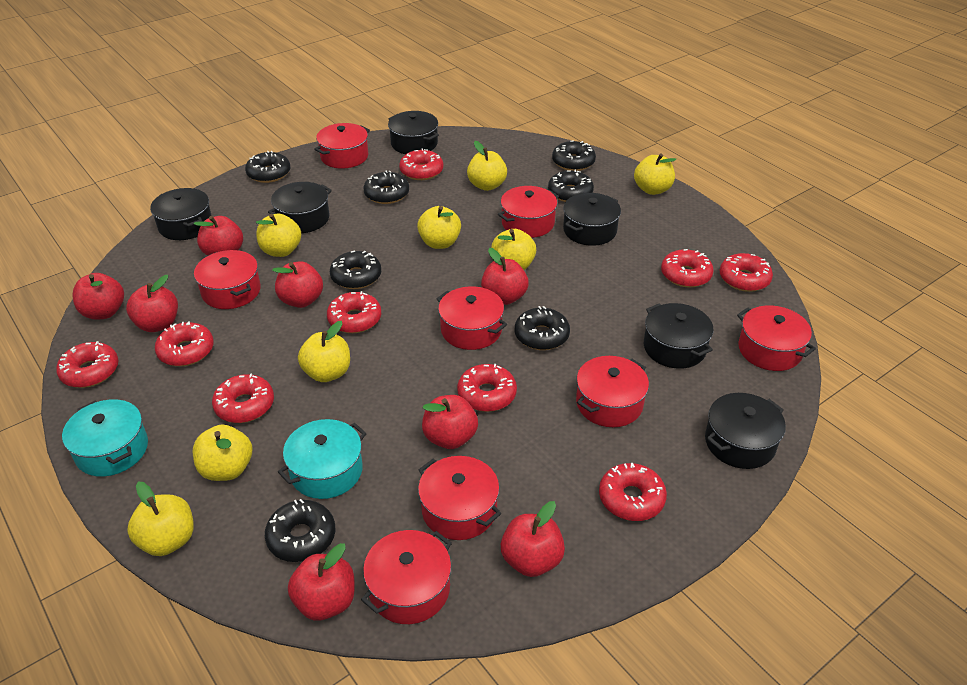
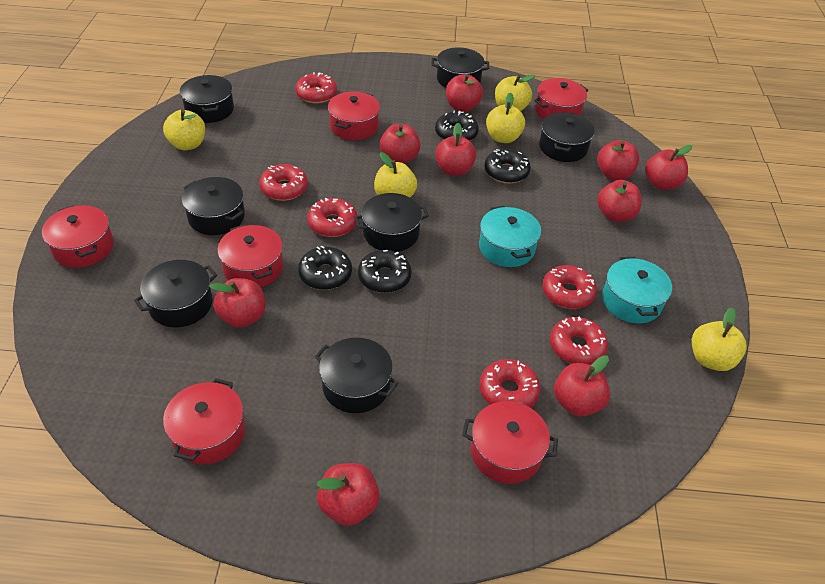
black donut: [245,151,290,183] [265,499,335,562] [330,250,381,289] [363,170,409,204] [515,306,570,350] [548,170,594,202] [552,140,596,171] = 7 -> [298,246,352,290] [358,250,412,293] [435,111,479,141] [485,149,531,183] = 4
black pot: [150,188,212,240] [268,182,332,233] [388,111,439,154] [563,193,621,246] [644,303,714,369] [705,393,786,469] = 6 -> [134,260,217,327] [180,75,234,123] [182,177,245,235] [315,337,398,413] [354,193,429,252] [431,47,489,88] [539,112,594,162] = 7
red apple: [72,273,124,319] [126,275,178,332] [194,216,243,255] [272,261,323,308] [288,543,355,621] [422,395,478,449] [481,248,529,305] [501,501,565,577] = 8 -> [209,278,265,328] [316,463,380,526] [380,124,421,163] [435,123,476,176] [446,74,483,112] [554,355,610,417] [597,140,639,180] [597,180,642,222] [645,145,692,190] = 9
red donut: [56,341,119,388] [155,321,214,366] [212,374,274,423] [327,291,381,333] [399,148,443,180] [457,364,517,412] [599,463,667,521] [661,249,714,288] [719,253,773,292] = 9 -> [259,164,308,201] [295,72,337,103] [307,198,357,237] [479,359,541,408] [542,265,597,309] [550,316,608,365] = 6
red pot: [194,250,261,309] [314,123,370,169] [361,530,452,624] [418,456,501,540] [437,286,507,350] [498,186,559,238] [576,356,649,427] [737,305,816,371] = 8 -> [42,205,114,268] [163,378,245,464] [217,224,283,287] [328,91,380,140] [462,401,558,484] [534,78,588,119] = 6
yellow apple: [127,482,194,556] [193,425,252,481] [256,213,301,257] [298,321,350,382] [417,206,461,249] [467,141,507,191] [491,229,536,270] [634,154,676,195] = 8 -> [163,110,205,150] [374,152,417,197] [486,93,525,143] [495,75,535,111] [692,307,747,371] = 5

